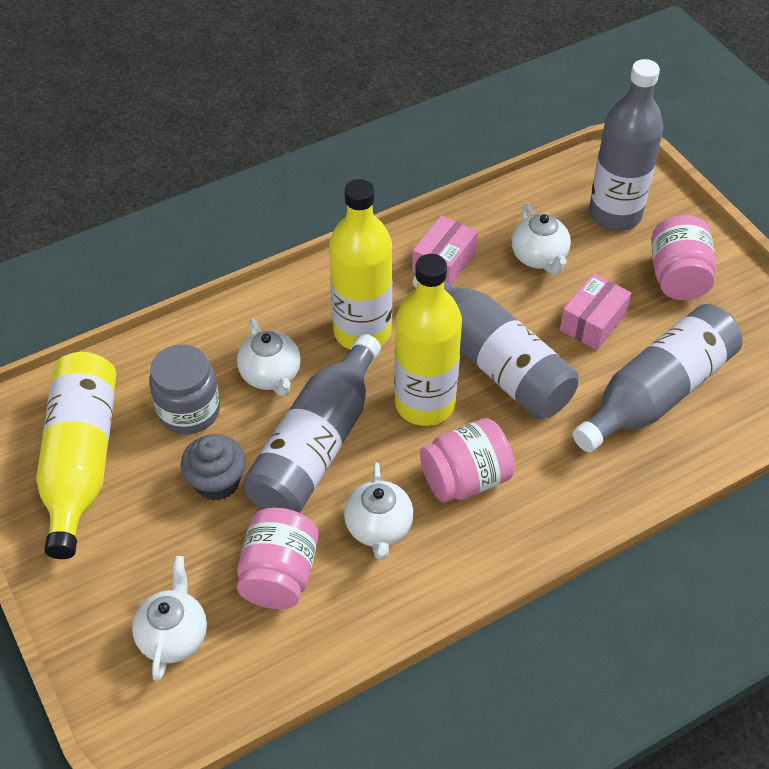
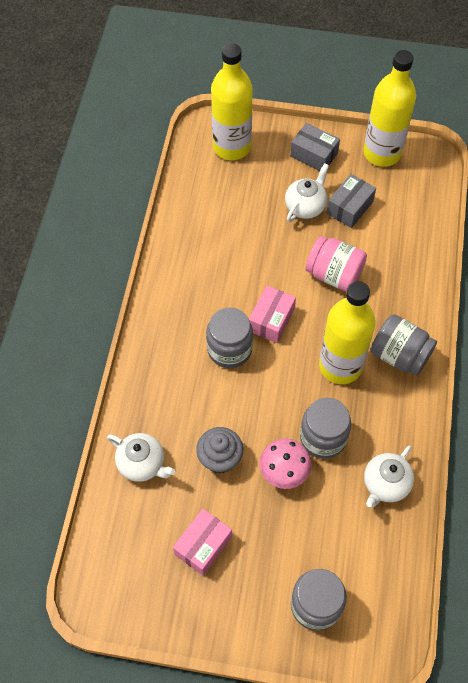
grey bottle: [243,334,381,513] [413,275,578,419] [573,304,742,452] [589,59,664,231] = 4 -> none = 0
grey box: none = 0 -> [290,123,340,171] [327,174,376,228] = 2
grey jar: [149,344,220,434] = 1 -> [206,308,253,368] [291,569,347,631] [300,398,351,459] [371,314,437,376] = 4
pink jar: [237,508,318,609] [420,418,515,503] [651,215,716,300] = 3 -> [305,236,367,292] = 1
pink mushroom: none = 0 -> [260,438,312,489] = 1
white teapot: [132,556,207,681] [237,319,301,396] [344,463,414,560] [512,204,571,274] = 4 -> [107,433,175,482] [285,163,329,222] [364,445,414,507] = 3

